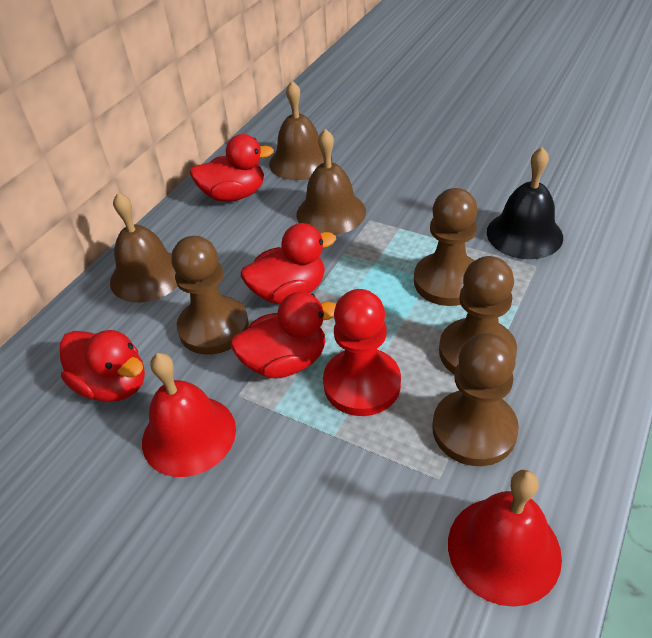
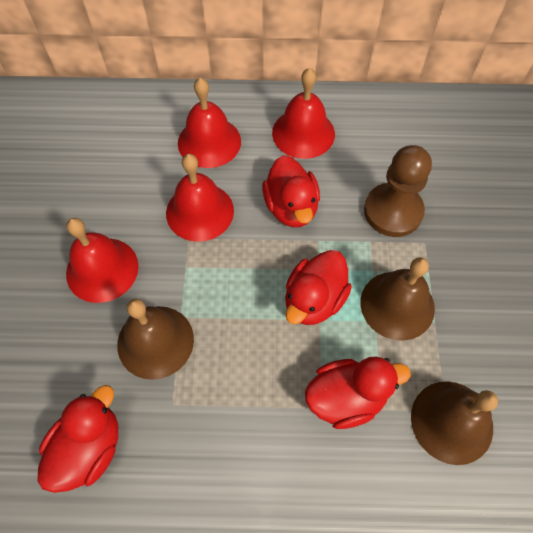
black bell: [487,147,563,259] = 1 -> none = 0
brown pawn: [171,236,249,355] [414,188,478,306] [432,333,519,466] [439,256,517,375] = 4 -> [364,145,432,237] = 1
red bell: [142,353,236,477] [448,470,562,607] = 2 -> [66,218,138,303] [166,154,234,242] [178,78,241,168] [272,68,335,159] = 4
red pawn: [323,289,401,416] = 1 -> none = 0

